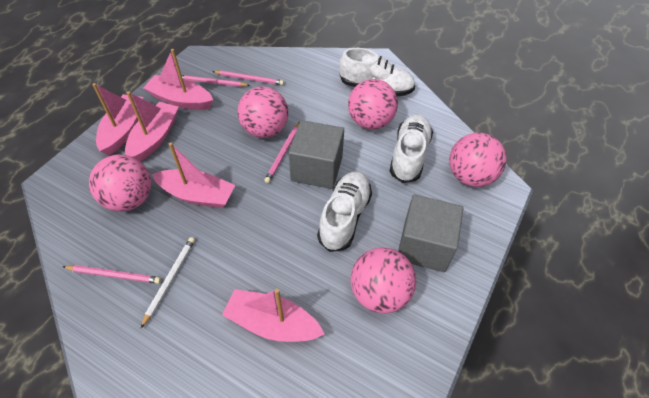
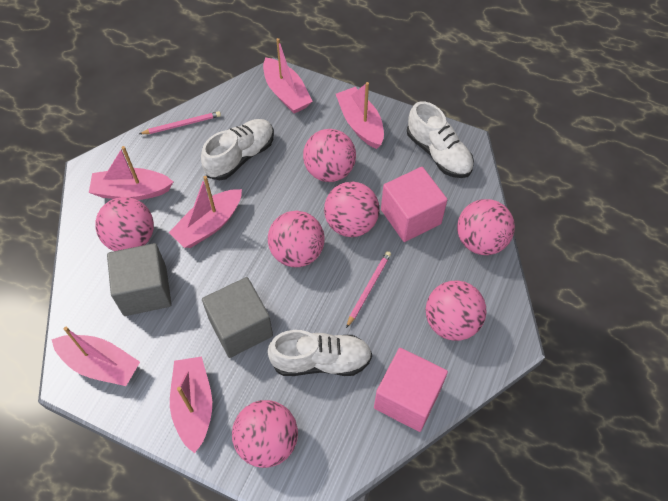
pink ball: [89,154,151,212] [237,87,288,138] [348,79,398,130] [351,248,416,314] [449,133,506,187] = 5 -> [95,197,154,251] [232,400,298,468] [268,211,325,267] [303,129,356,182] [324,182,380,237] [426,280,487,341] [457,199,515,255] = 7
pink boat: [92,83,143,155] [125,91,179,161] [143,49,213,110] [152,142,235,208] [222,289,325,342] = 5 -> [51,327,140,386] [89,146,173,200] [169,176,242,248] [170,357,212,453] [263,38,313,113] [336,82,384,149] = 6
pink cube: none = 0 -> [374,348,448,432] [381,167,447,242] = 2
pink pencil: [63,265,161,284] [182,75,250,87] [212,70,284,85] [264,122,300,183] = 4 -> [139,111,221,134] [346,251,391,328] = 2
white pencil: [141,237,195,328] = 1 -> none = 0

